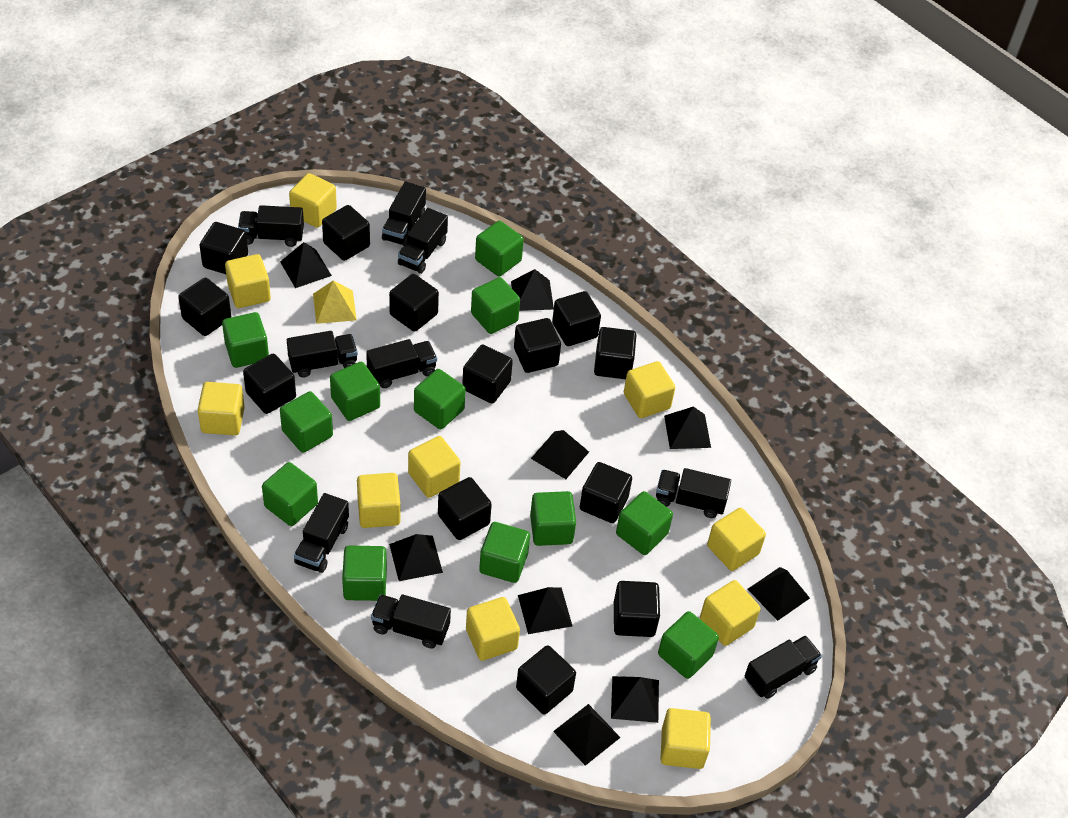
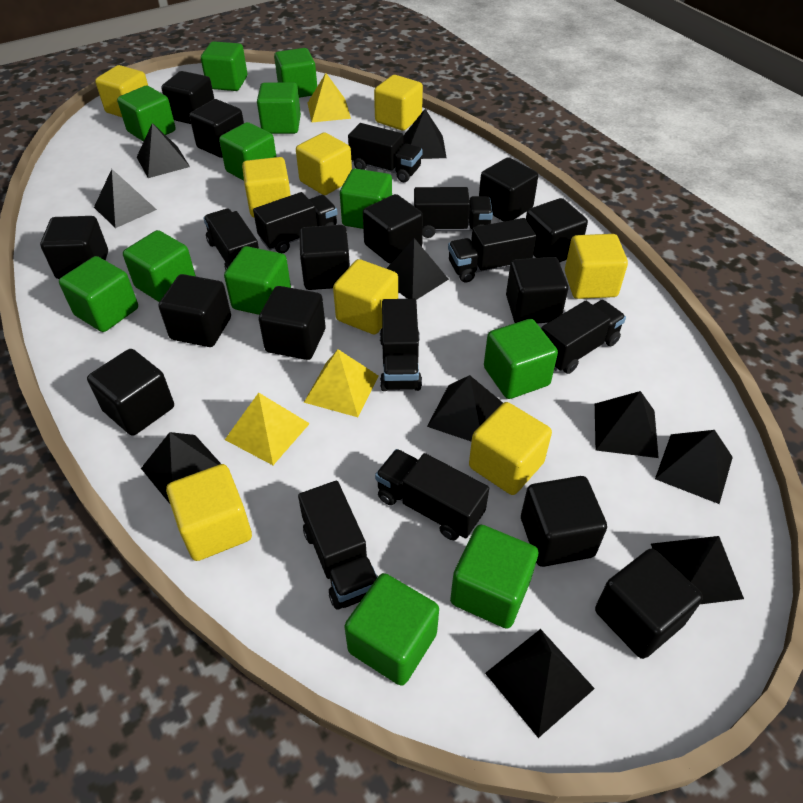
black pyramid: [280,242,332,288] [389,534,443,581] [511,269,554,311] [518,587,572,634] [531,430,589,479] [553,704,621,766] [611,676,659,723] [664,406,711,449] [748,567,810,621] = 9 -> [94,169,157,228] [137,123,190,178] [141,432,221,504] [386,238,449,300] [403,109,447,159] [427,375,503,442] [485,629,595,738] [595,391,659,458] [651,536,744,604] [655,430,733,504] = 10
yellow cube: [197,382,245,435] [225,254,271,308] [289,173,337,228] [357,473,400,528] [408,436,461,498] [466,597,520,661] [624,361,675,418] [660,708,711,769] [700,580,760,646] [707,508,766,571] = 10 -> [95,65,148,117] [166,464,252,561] [242,157,291,218] [296,132,352,195] [333,259,398,334] [374,75,423,131] [469,402,552,495] [565,234,628,299] = 8
yellow pyramid: [313,281,357,324] = 1 -> [225,393,310,465] [304,349,378,417] [308,73,351,122] = 3

